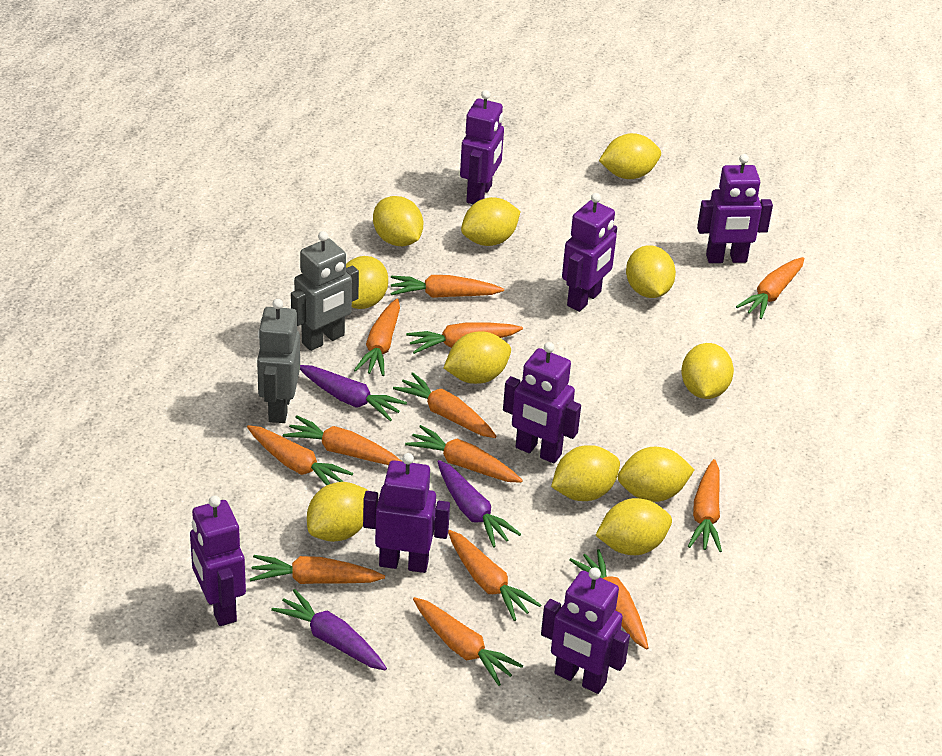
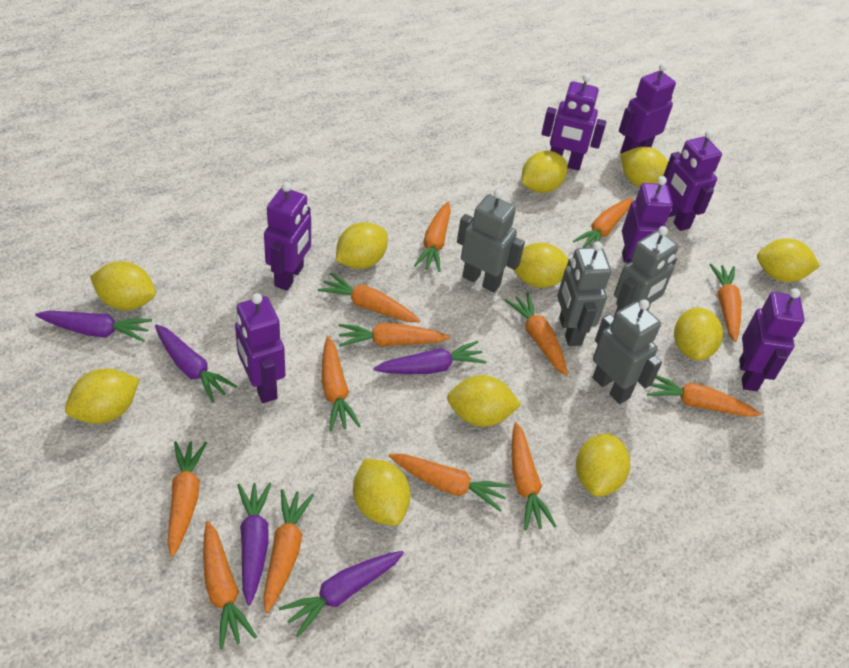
grey robot: [257,299,300,423] [291,231,359,351] = 2 -> [457,189,525,292] [557,241,611,346] [593,300,662,404] [614,226,678,317] = 4
purple carrot: [271,589,387,671] [300,365,407,421] [437,460,521,548] = 3 -> [35,311,152,342] [155,324,237,403] [237,482,271,605] [279,551,404,637] [373,341,487,374] = 5

